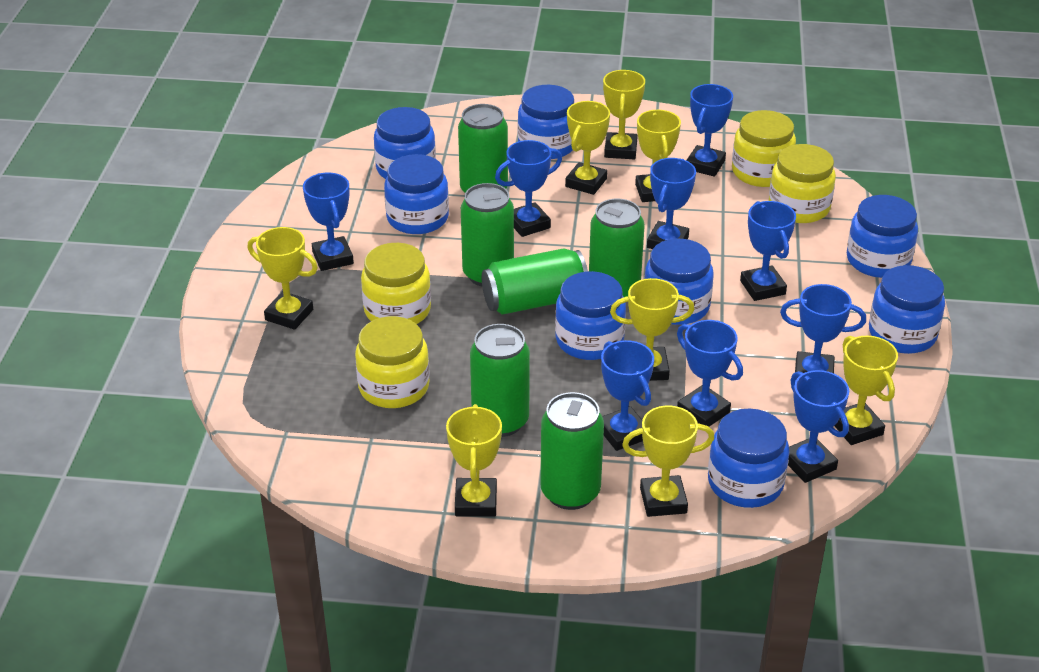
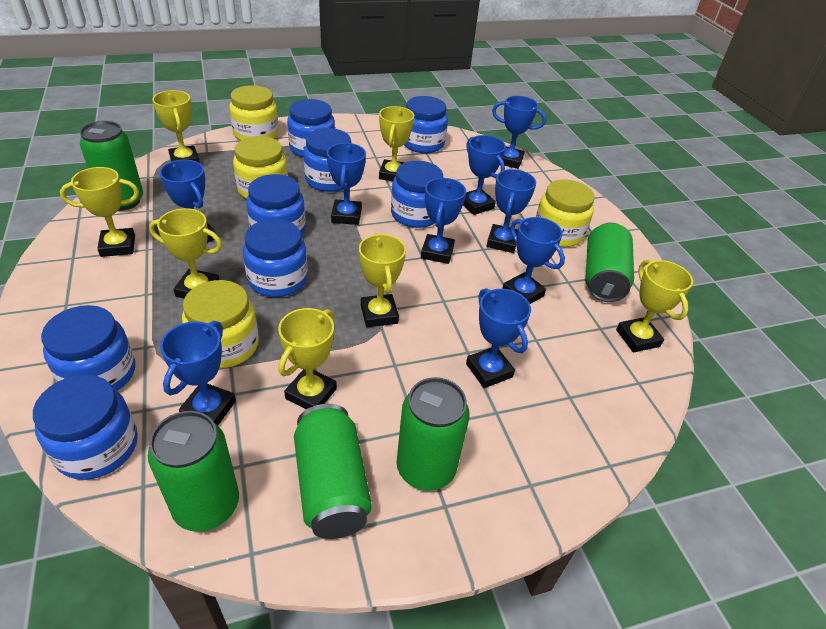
green can: [458,104,508,193] [461,183,514,286] [470,324,530,437] [482,248,588,315] [540,392,604,510] [589,199,645,297] = 6 -> [80,121,143,211] [148,411,239,532] [294,404,372,539] [397,377,470,491] [586,223,634,302] = 5
yellow trophy: [248,227,318,330] [446,404,502,517] [565,101,610,195] [603,70,645,159] [610,278,694,381] [622,406,715,517] [635,110,681,202] [835,336,898,445] = 8 -> [60,167,139,257] [149,208,222,298] [152,90,200,163] [278,308,337,409] [359,233,406,327] [379,106,414,181] [616,259,693,352] = 7

